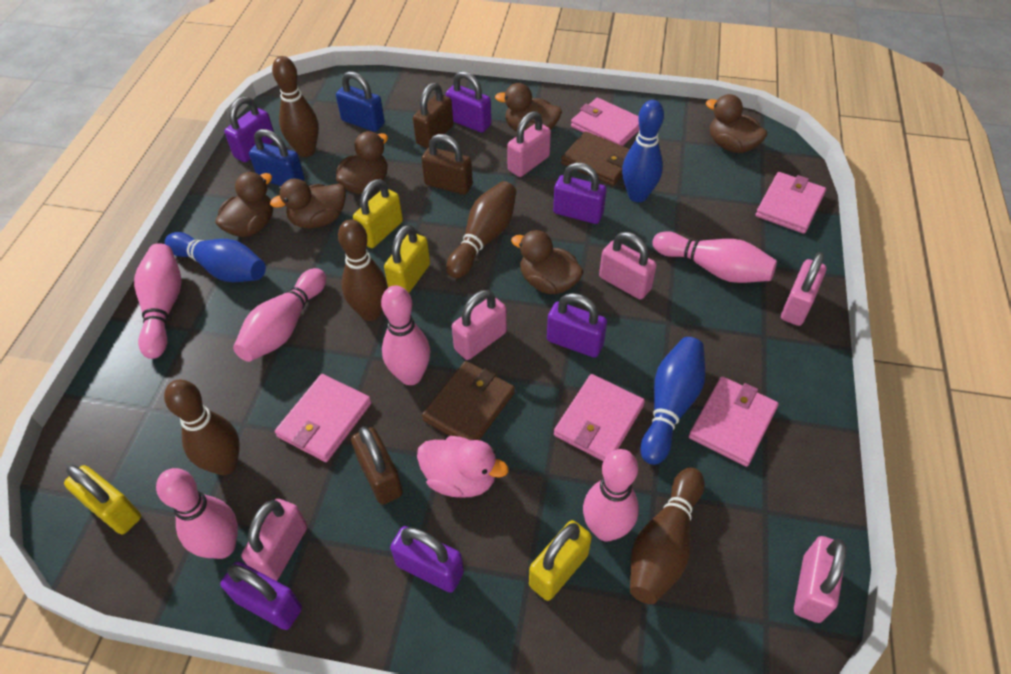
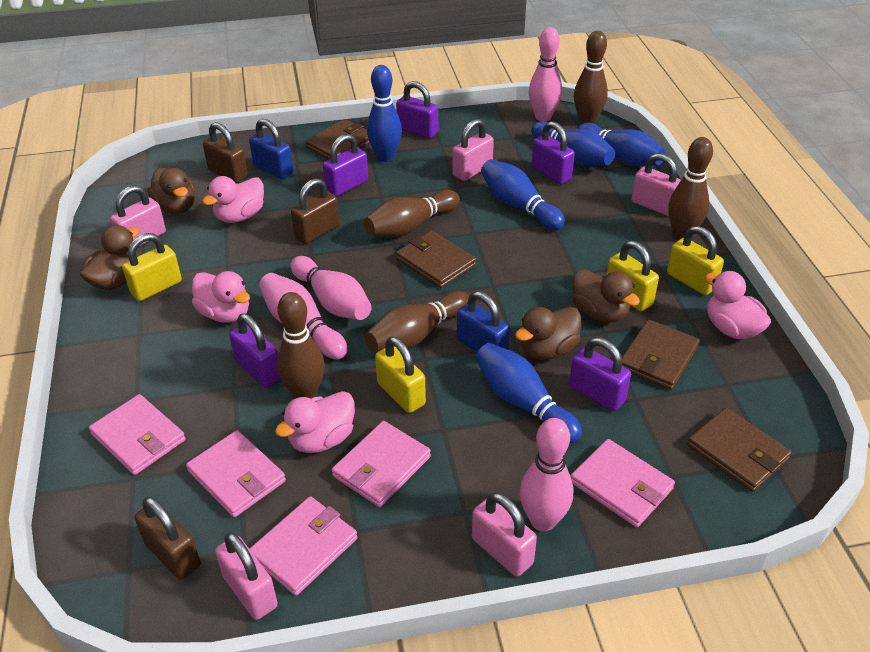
blue bowling pin: [165,232,266,282] [622,100,664,202] [640,337,705,465] = 3 -> [367,65,402,162] [475,343,582,443] [481,159,565,230] [531,121,615,166] [577,123,666,166] = 5
brown duck: [215,172,273,237] [270,179,346,229] [336,131,388,194] [495,83,562,132] [511,230,584,294] [706,94,767,153] = 6 -> [80,225,139,290] [147,168,195,214] [515,307,581,360] [573,269,640,323] = 4
brown wallet: [422,361,515,440] [561,131,630,186] = 2 -> [305,119,370,160] [396,230,476,288] [622,319,700,390] [687,407,792,492] = 4
pink bowling pin: [134,243,182,359] [156,468,238,559] [233,268,326,362] [381,285,430,385] [583,449,639,541] [652,231,777,283] = 6 -> [259,273,348,359] [291,256,372,320] [520,418,573,531] [529,27,562,121] = 4
pink duck: [417,436,508,497] = 1 -> [192,271,250,323] [202,176,264,223] [275,391,355,453] [705,271,771,339] = 4
pink padlock: [241,499,307,581] [452,290,507,360] [507,111,551,177] [599,232,657,299] [781,252,827,326] [794,536,847,623] = 6 -> [110,185,166,246] [215,532,278,620] [453,119,494,181] [472,492,537,577] [631,153,681,216] = 5
purple padlock: [220,562,302,630] [224,96,274,162] [390,526,464,593] [446,71,491,133] [547,293,607,358] [553,162,606,224] = 6 -> [229,314,281,387] [323,134,368,197] [396,81,438,139] [532,121,575,184] [569,337,631,411] = 5

